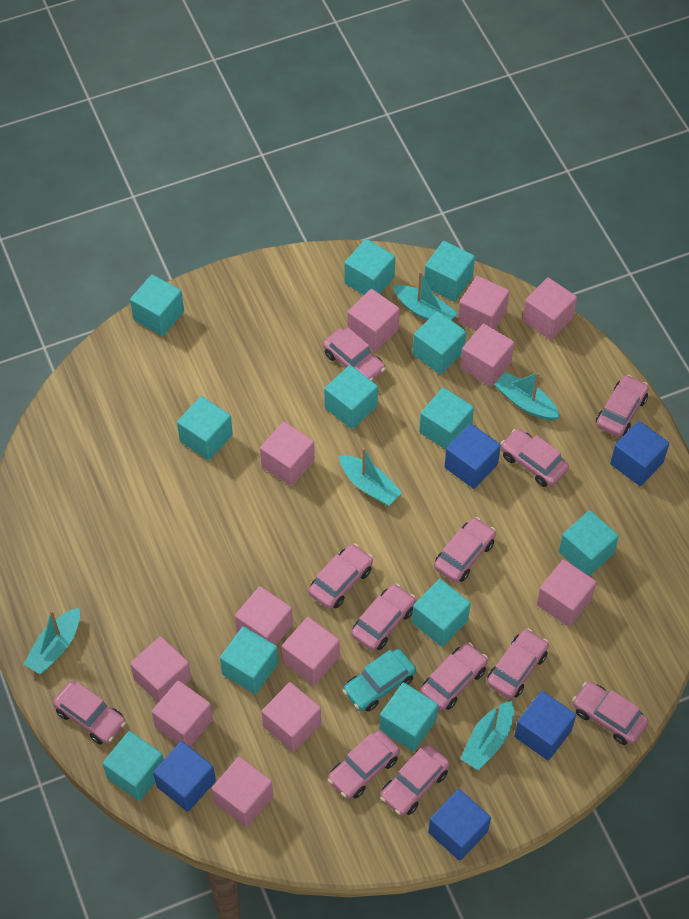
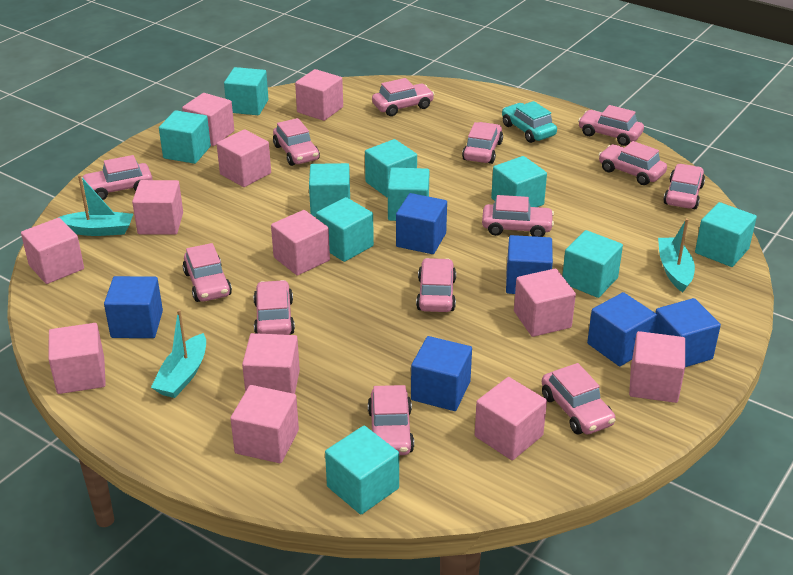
blue cube: [153,741,216,812] [428,789,491,861] [444,424,501,489] [514,691,576,760] [610,421,669,486] = 5 -> [104,276,163,338] [396,193,447,254] [411,336,472,411] [506,235,553,294] [587,292,657,366] [654,298,721,367] = 6
pink car: [53,681,126,745] [308,544,373,609] [323,327,386,381] [328,730,400,799] [351,584,416,651] [380,744,450,816] [420,642,488,710] [434,517,496,583] [487,629,549,699] [500,429,569,487] [572,681,649,745] [596,375,649,437] = 12 -> [81,155,153,200] [183,243,232,302] [253,280,295,335] [273,118,320,166] [368,385,414,455] [372,78,434,116] [416,258,456,312] [462,122,503,164] [482,195,554,237] [542,363,616,435] [578,105,644,146] [599,141,667,185] [663,164,705,209] = 13
turquoise boat: [24,608,80,675] [339,448,403,506] [393,271,457,320] [460,701,514,770] [494,372,560,420] = 5 -> [55,175,133,236] [151,310,206,398] [658,218,695,292] = 3
turquoise cube: [102,731,164,801] [130,274,184,336] [177,396,233,460] [220,626,278,694] [324,365,378,429] [344,239,395,295] [379,682,438,752] [412,579,471,647] [413,311,466,374] [419,387,474,450] [424,241,475,302] [559,510,619,576] = 12 -> [159,110,211,164] [224,67,268,115] [309,163,350,217] [316,197,374,262] [325,426,399,514] [365,139,417,198] [388,167,429,221] [491,156,547,207] [562,230,623,298] [695,202,757,267] = 10

